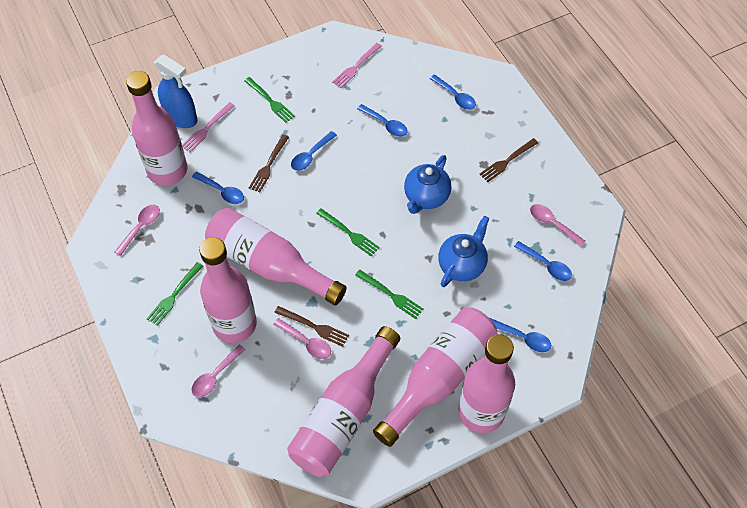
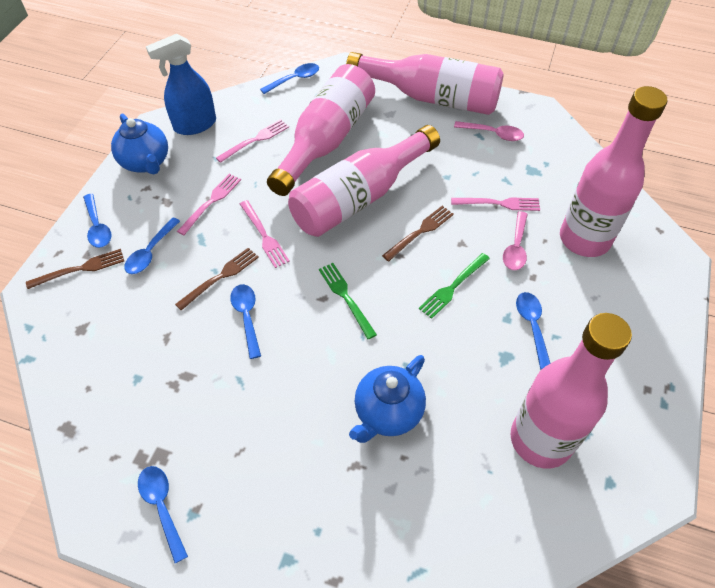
green fork: [147,262,203,326] [244,77,295,123] [316,208,380,256] [355,270,424,319] = 4 -> [319,263,377,340] [419,253,490,319] = 2
pink bottle: [126,71,188,186] [199,237,257,343] [205,208,347,305] [287,326,400,477] [373,308,498,447] [458,334,515,433] = 6 -> [267,64,375,196] [288,125,440,237] [346,52,504,115] [511,313,632,469] [560,86,668,257] = 5
pink fork: [182,102,235,152] [332,43,382,88] = 2 -> [177,174,241,235] [216,119,289,163] [240,200,290,268] [451,197,540,211] = 4
pink spoon: [115,205,160,256] [191,344,246,397] [273,318,331,359] [530,204,585,246] = 4 -> [454,121,524,141] [503,211,528,270] = 2

